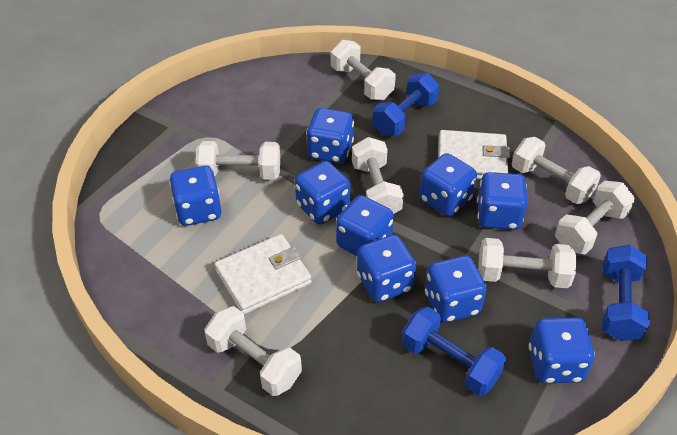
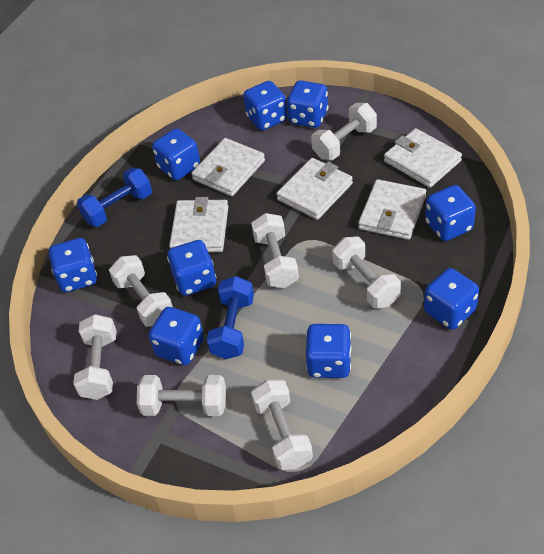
blue dumbbell: [372,73,439,136] [402,307,506,396] [602,245,650,341] = 3 -> [77,167,152,227] [207,276,254,359] = 2
white wallet: [214,234,312,315] [438,130,510,179] = 2 -> [169,197,229,252] [191,138,265,196] [276,158,353,220] [358,179,426,240] [384,128,462,188] = 5

